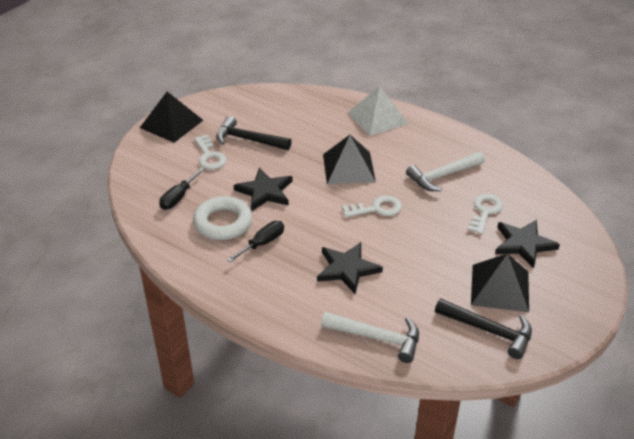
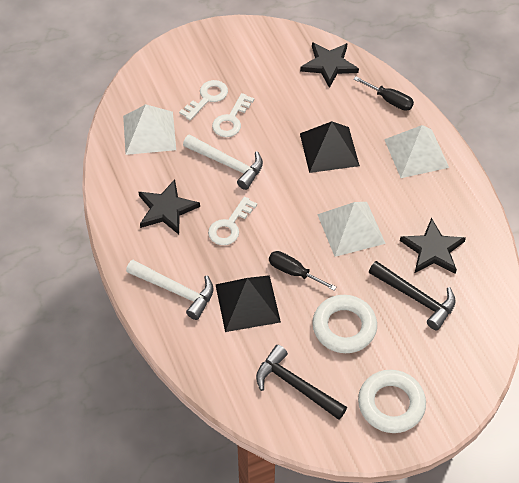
black pyramid: [140,92,203,143] [323,135,376,184] [471,253,529,312] = 3 -> [215,275,281,332] [300,121,360,173] = 2
white pyramid: [348,86,409,136] = 1 -> [123,104,176,155] [317,202,386,257] [384,125,449,178] = 3
white ring: [193,196,252,240] = 1 -> [312,295,377,353] [358,370,426,433] = 2

